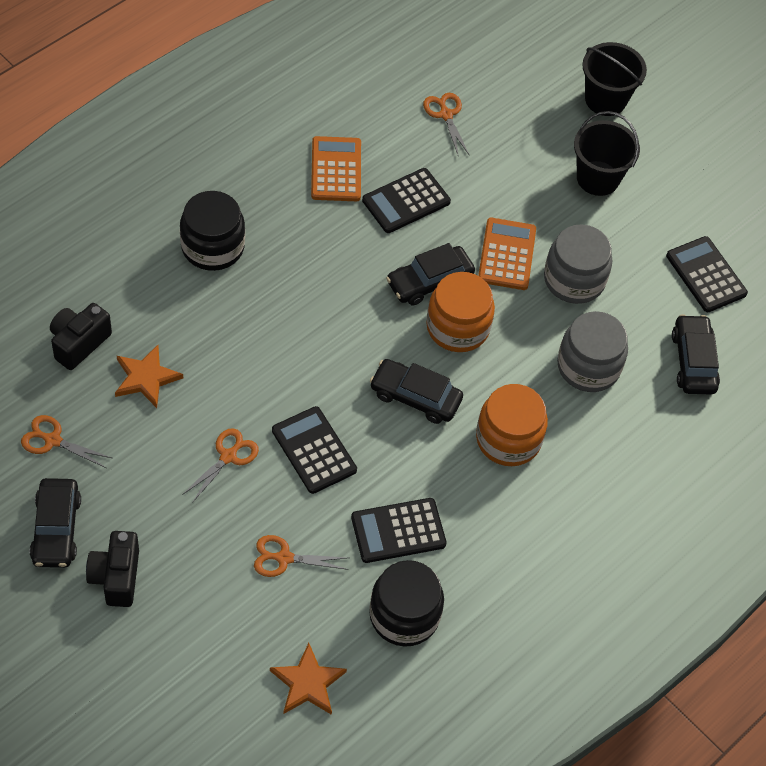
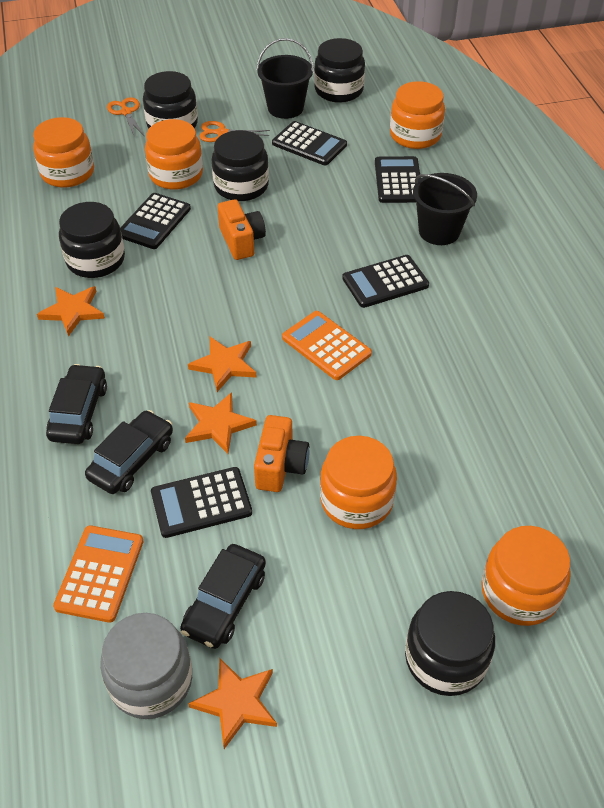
black calculator: [272,406,357,494] [351,498,447,563] [362,168,451,233] [666,236,748,312] = 4 -> [120,193,191,249] [151,467,252,538] [272,121,347,165] [342,255,429,308] [375,156,421,203] = 5
black camera: [50,303,112,370] [86,531,139,607] = 2 -> none = 0
black car: [30,478,81,568] [370,359,463,424] [386,243,475,305] [672,314,720,395] = 4 -> [46,364,107,444] [85,410,173,494] [180,544,266,649] = 3
black jar: [180,191,245,271] [369,560,444,647] = 2 -> [59,202,125,278] [143,71,198,129] [212,130,269,201] [314,38,365,103] [405,591,495,696] = 5
grey jar: [544,224,612,304] [557,311,628,392] = 2 -> [100,613,192,719] = 1
orange camera: none = 0 -> [217,199,266,260] [254,415,310,492] = 2
orange jar: [426,272,495,352] [476,384,548,466] = 2 -> [33,117,94,187] [145,119,203,190] [320,436,397,529] [390,81,445,149] [481,526,571,626] = 5
orange scissors: [21,415,112,468] [182,428,259,503] [254,535,349,577] [423,93,469,157] = 4 -> [107,97,144,137] [199,121,270,142] = 2
orange star: [115,345,183,408] [270,643,347,715] = 2 -> [37,286,105,337] [185,392,257,454] [188,337,257,392] [188,658,277,749] = 4

